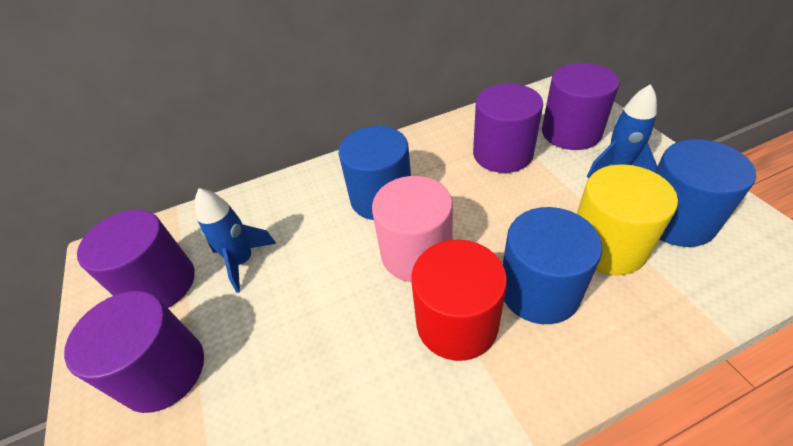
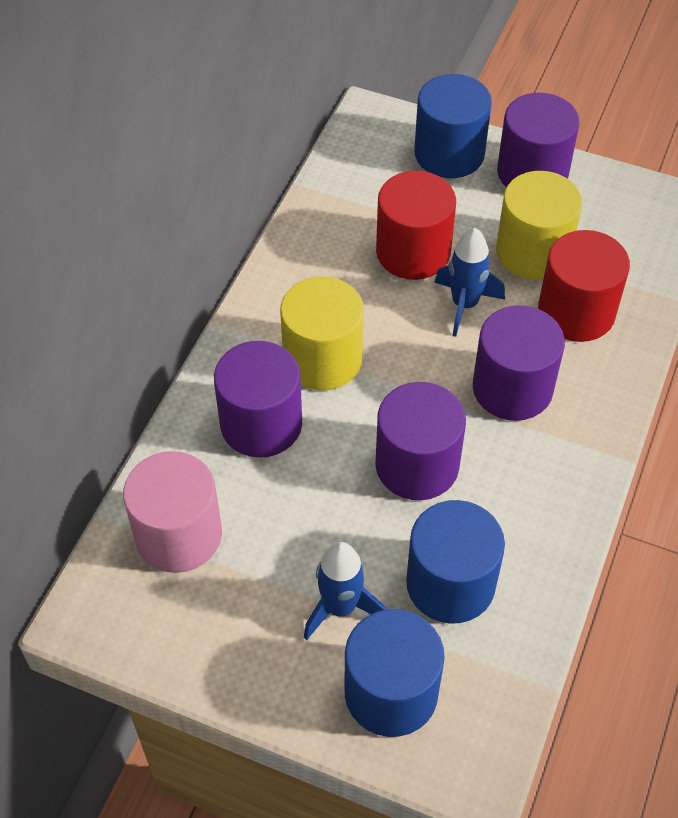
red cylinder: [411,239,507,361] = 1 -> [376,171,456,280] [538,230,630,342] = 2
yellow cylinder: [577,164,678,275] = 1 -> [280,276,364,391] [496,171,582,280] = 2

